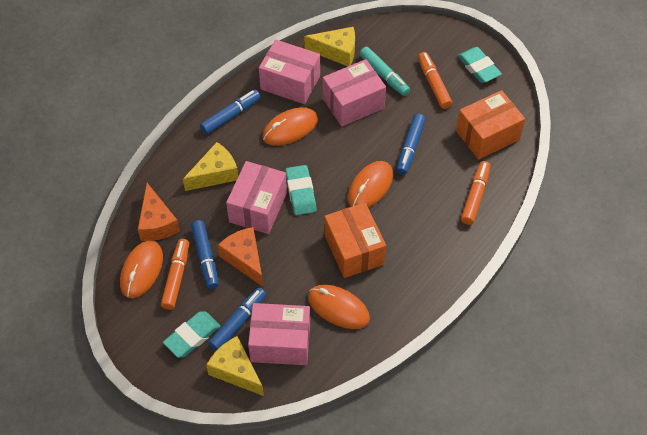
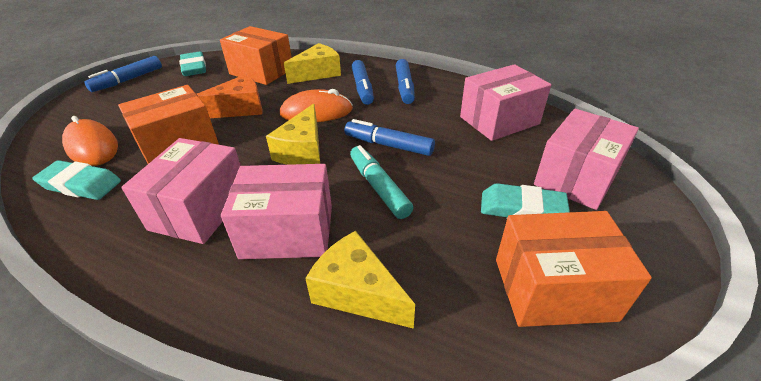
orange box: [324,203,386,278] [456,90,525,160] = 2 -> [118,85,219,164] [220,26,292,85] [496,211,652,327] = 3
orange cheese: [138,183,180,241] [218,227,263,287] = 2 -> [197,74,263,118] = 1
orange marker: [161,239,189,310] [418,52,453,109] [461,161,491,225] = 3 -> none = 0
orange mouse: [120,240,163,298] [262,107,318,146] [308,285,370,329] [348,161,393,208] = 4 -> [62,116,118,166] [280,89,353,122] = 2

